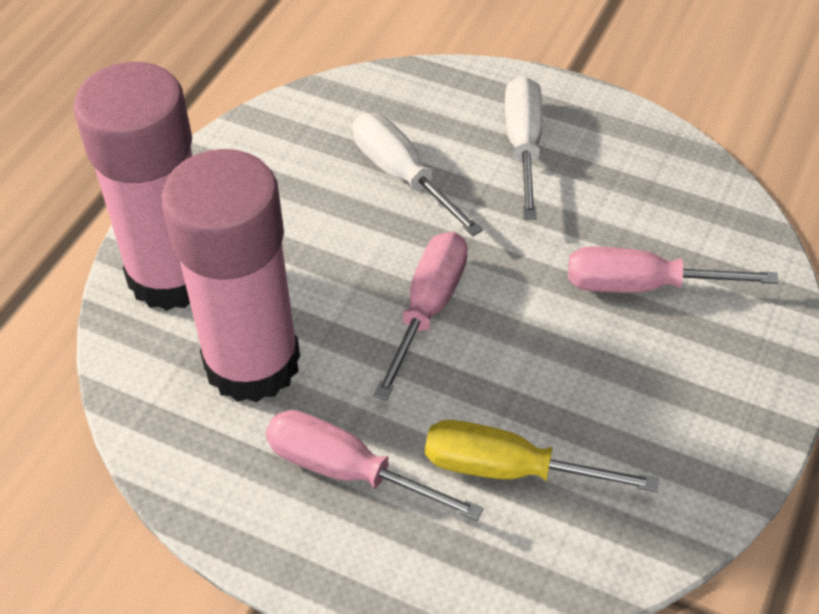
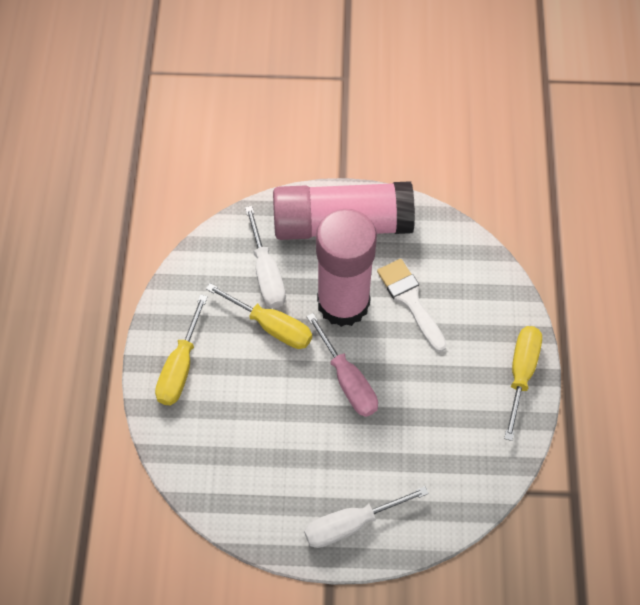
pink screwdriver: [266,410,484,521] [374,232,468,400] [568,247,779,293] = 3 -> [306,313,378,417] = 1
white brush: none = 0 -> [377,259,447,352] = 1
yellow screwdriver: [425,420,659,492] = 1 -> [155,294,208,405] [206,283,312,349] [504,326,542,441] = 3

